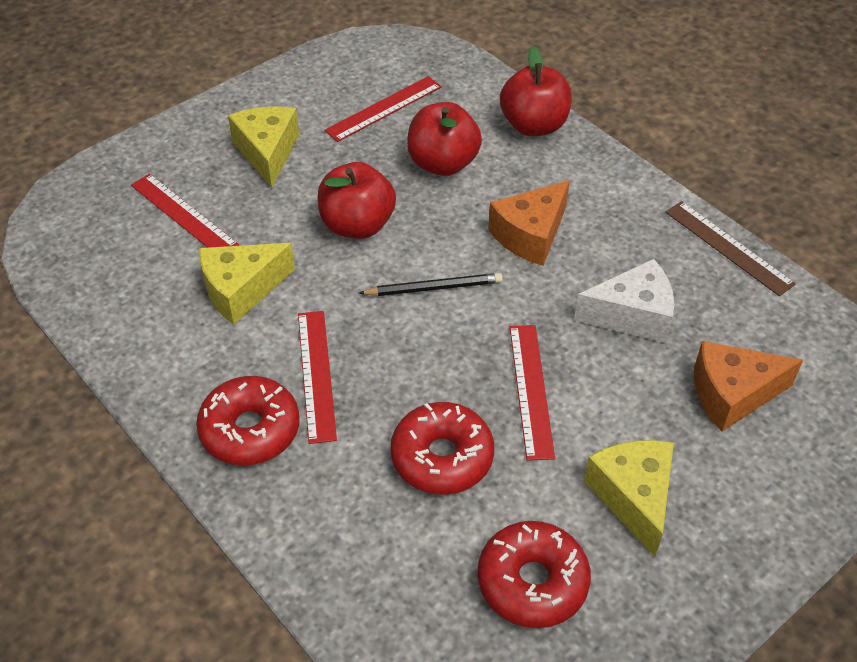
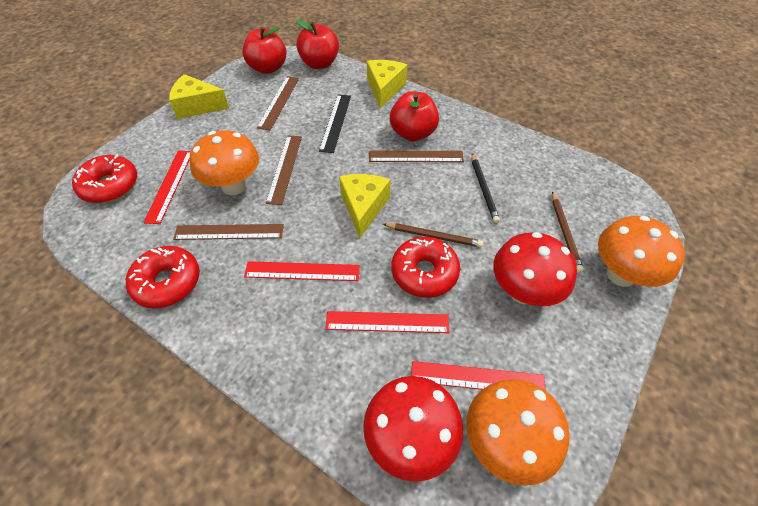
black ruler: none = 0 -> [319,94,351,153] = 1
brown pencil: none = 0 -> [383,223,483,247] [552,192,584,273] = 2
brown ruler: [666,201,796,296] = 1 -> [173,224,284,240] [257,76,299,130] [266,135,302,205] [369,151,464,162] = 4
orange cheese: [488,180,570,266] [694,341,803,432] = 2 -> none = 0
orange mushroom: none = 0 -> [190,130,259,195] [466,379,570,486] [598,215,685,287] = 3
red mushroom: none = 0 -> [363,376,463,482] [493,232,577,306] = 2
white cheese: [574,259,674,343] = 1 -> none = 0

